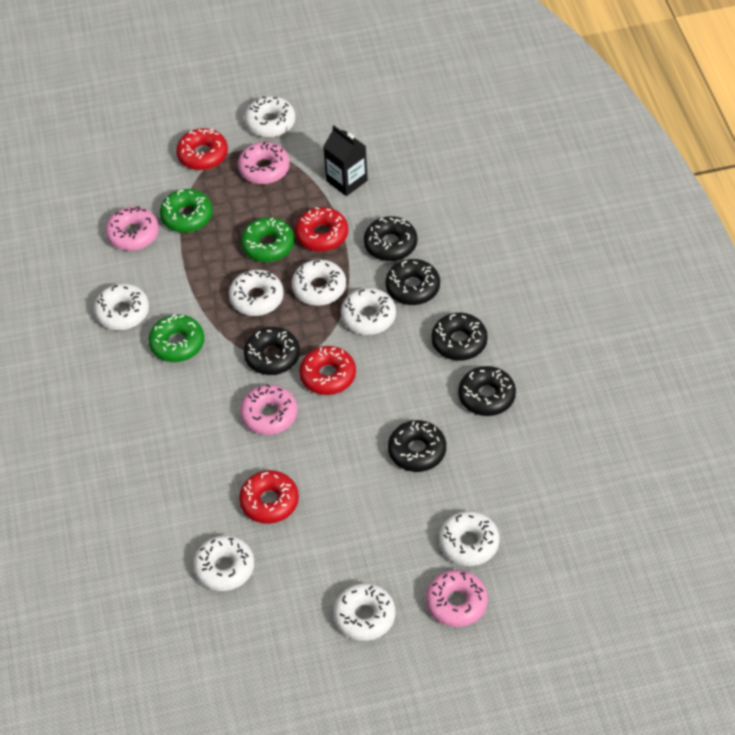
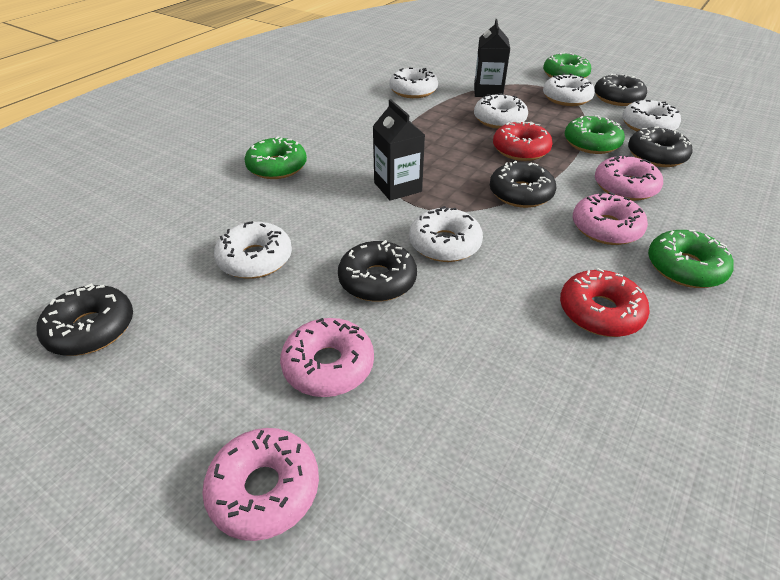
black carton: [323,125,368,196] = 1 -> [373,99,425,201] [474,19,510,97] = 2
black donut: [244,327,300,375] [364,216,417,261] [385,259,440,305] [388,420,446,472] [431,313,488,361] [458,366,516,416] = 6 -> [37,283,133,356] [338,240,417,302] [490,161,556,208] [594,74,647,106] [628,127,692,167] = 5
green donut: [148,314,204,362] [160,189,213,233] [241,217,294,262] = 3 -> [244,136,307,179] [543,53,591,78] [565,115,625,154] [648,230,734,288] = 4
red donut: [176,128,228,170] [239,470,299,524] [295,207,348,252] [299,346,356,395] = 4 -> [493,121,553,161] [560,268,650,337] = 2
white donut: [94,284,149,330] [193,536,254,591] [229,270,284,316] [245,96,295,138] [292,259,346,306] [333,583,395,641] [341,288,396,335] [439,511,499,566] = 8 -> [214,221,292,279] [389,68,438,98] [409,206,483,262] [474,93,528,129] [543,73,595,106] [622,100,681,132] = 6

